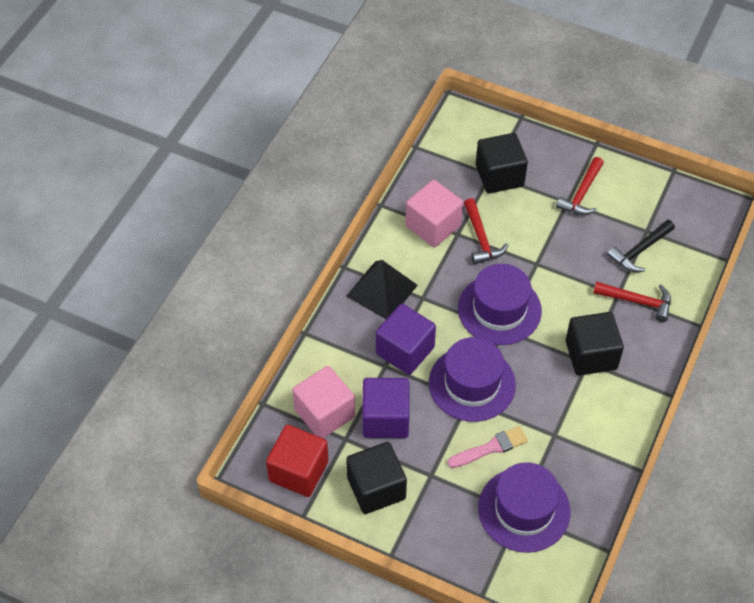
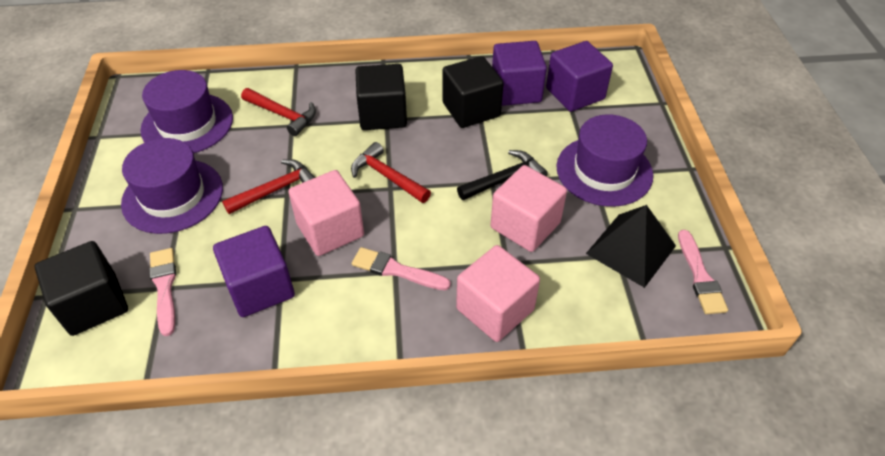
pink brush: [447,426,528,468] = 1 -> [149,248,176,336] [352,247,451,290] [678,230,728,314] = 3
pink cube: [292,366,355,438] [406,180,463,247] = 2 -> [288,170,364,256] [456,245,540,342] [490,165,567,252] = 3
purple cube: [362,378,409,438] [376,304,436,375] = 2 -> [213,226,295,317] [492,41,547,106] [546,41,613,112] = 3
red cube: [266,425,329,497] = 1 -> none = 0

